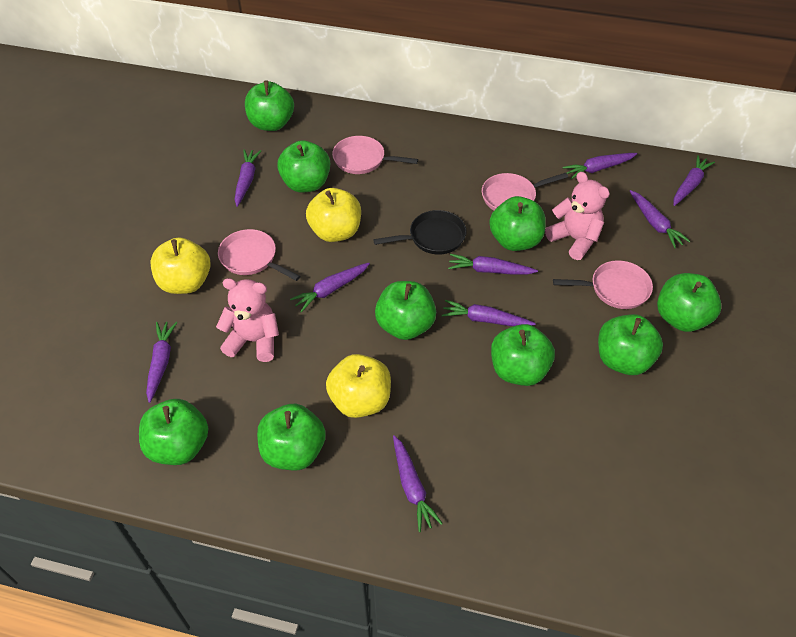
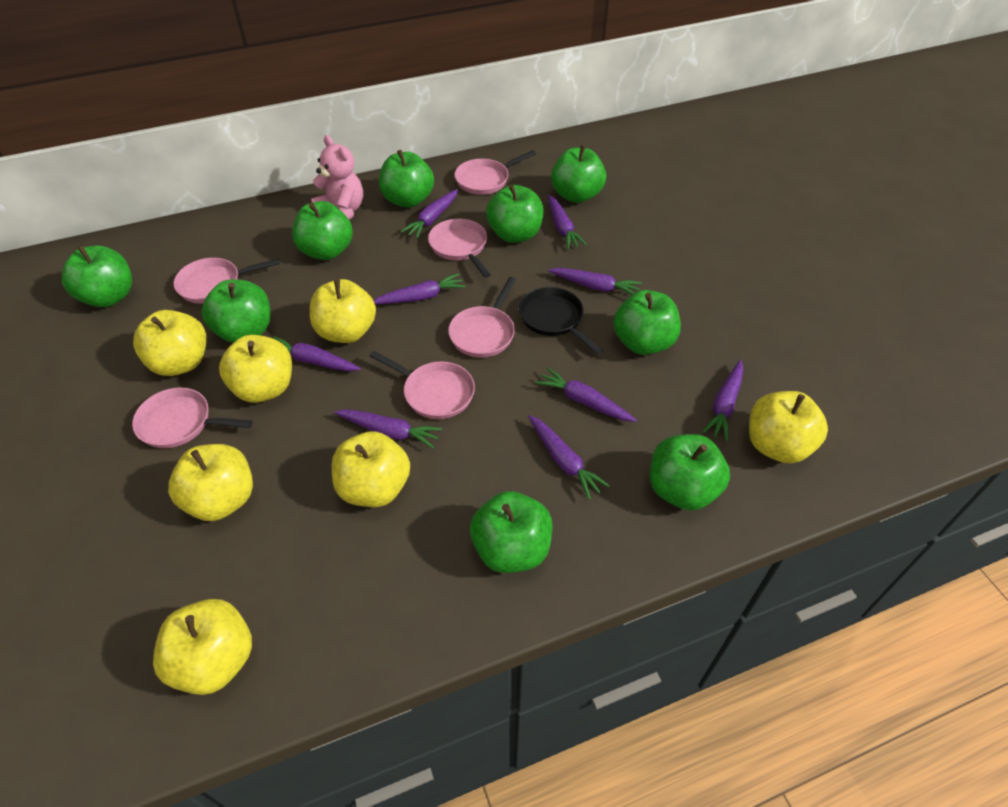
pink pan: [218,229,300,281] [332,136,418,174] [482,173,568,210] [553,260,653,309] = 4 -> [132,387,253,448] [174,258,280,304] [370,351,475,419] [428,219,491,278] [448,277,516,358] [454,150,536,195] = 6
pink teddy bear: [216,278,279,362] [545,172,610,260] = 2 -> [311,135,363,220] = 1
yellow apple: [151,237,210,294] [306,188,361,242] [326,354,391,418] = 3 -> [133,310,207,376] [153,599,252,695] [168,444,253,521] [219,335,292,403] [310,279,376,343] [332,431,410,507] [749,391,828,463] = 7

